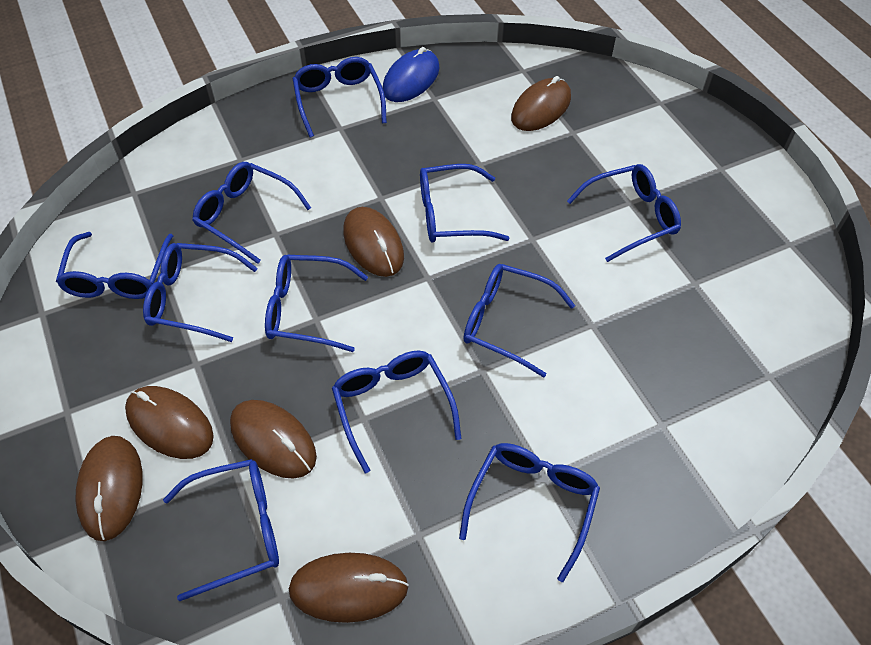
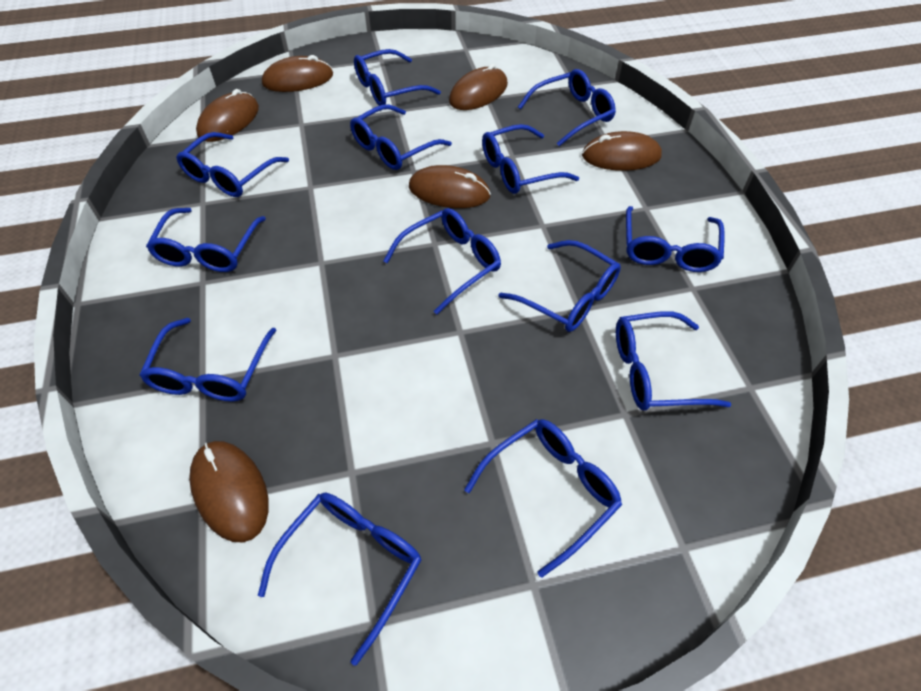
blue glasses: [56,232,173,299] [143,243,258,342] [163,459,279,601] [192,162,311,264] [265,255,368,352] [293,57,387,138] [332,351,462,474] [420,164,510,243] [459,443,600,582] [463,264,575,378] [567,164,681,262] = 11 -> [139,318,276,402] [146,208,266,272] [176,132,289,197] [258,493,421,666] [350,105,452,170] [354,49,441,106] [383,208,501,314] [464,419,622,578] [482,124,579,194] [498,240,621,332] [518,69,616,146] [616,311,731,410] [626,206,725,272] = 13
blue mouse: [382,47,440,102] = 1 -> none = 0

